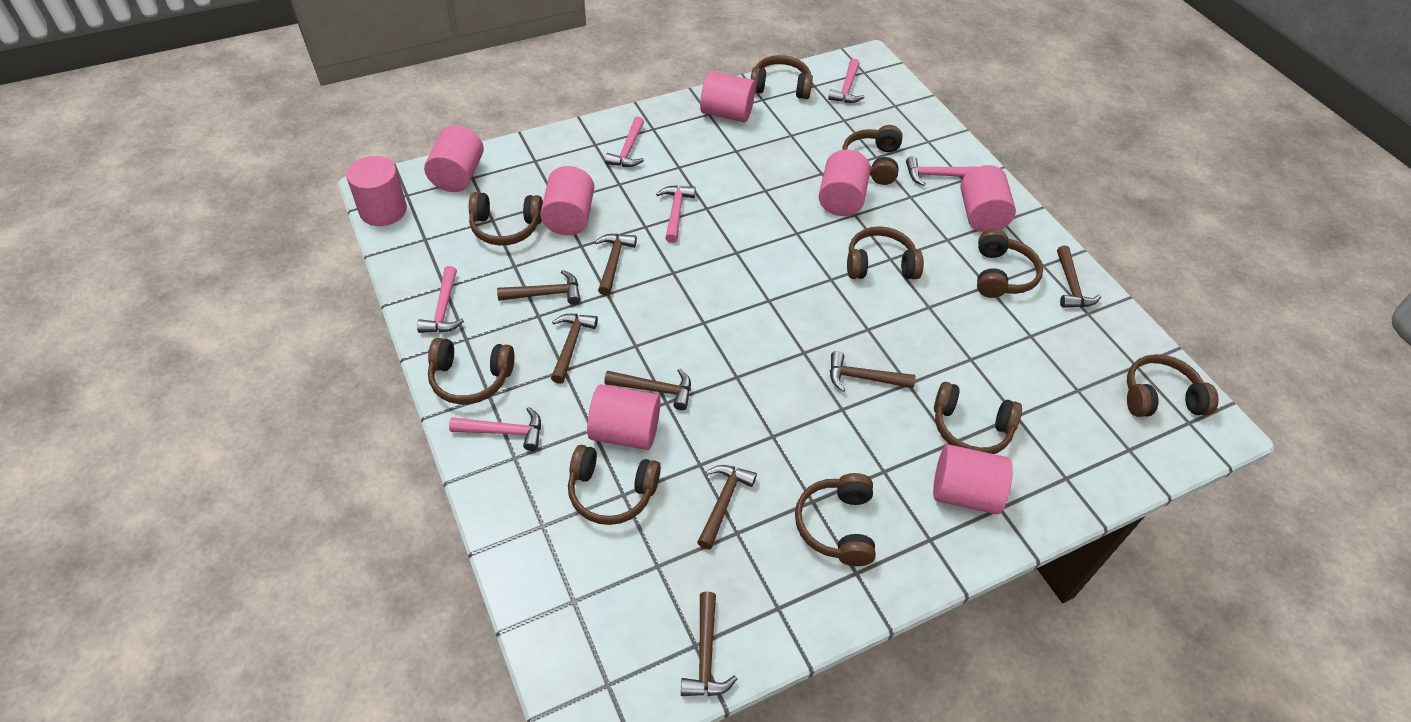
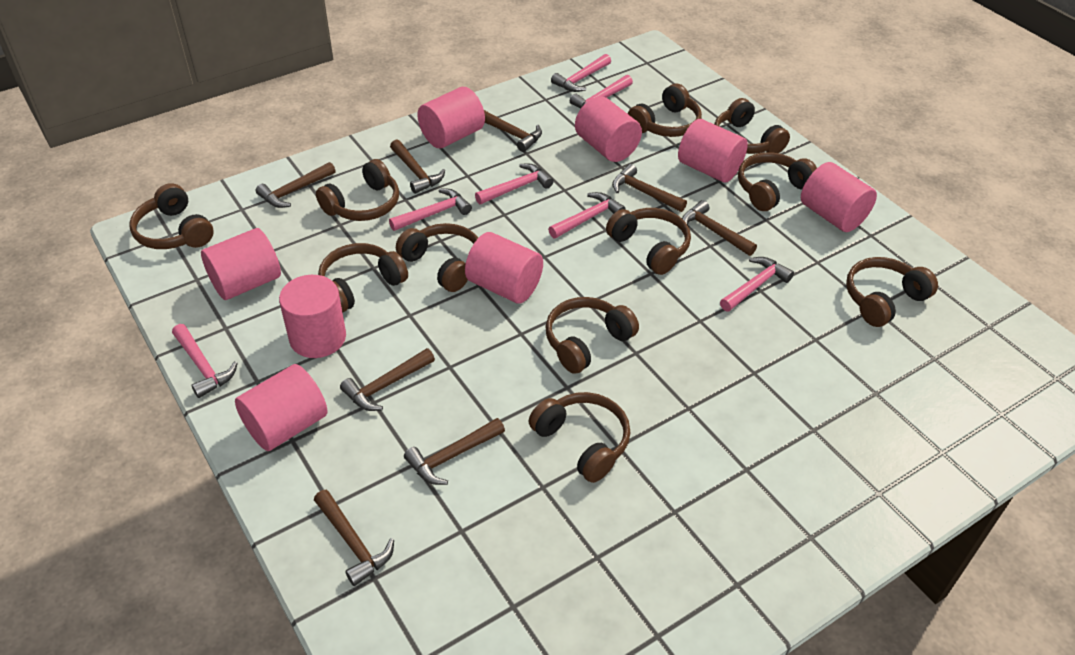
brown headphones: [428,338,515,404] [469,192,543,246] [568,445,661,525] [751,55,813,99] [795,473,876,566] [842,125,903,185] [847,226,924,279] [934,382,1022,454] [977,229,1043,298] [1127,354,1219,417] = 10 -> [130,183,214,249] [316,159,399,221] [318,243,408,313] [396,223,478,292] [528,392,630,483] [545,297,639,374] [606,208,691,275] [628,84,702,137] [714,98,790,154] [738,152,817,211] [846,257,938,327] = 11
pink hammer: [417,266,464,333] [449,407,541,451] [605,117,644,167] [656,185,696,243] [828,59,864,103] [906,156,976,186] = 6 -> [172,324,238,398] [389,189,472,231] [475,164,554,204] [548,192,626,238] [551,54,611,92] [570,75,633,108] [720,257,794,312] = 7

